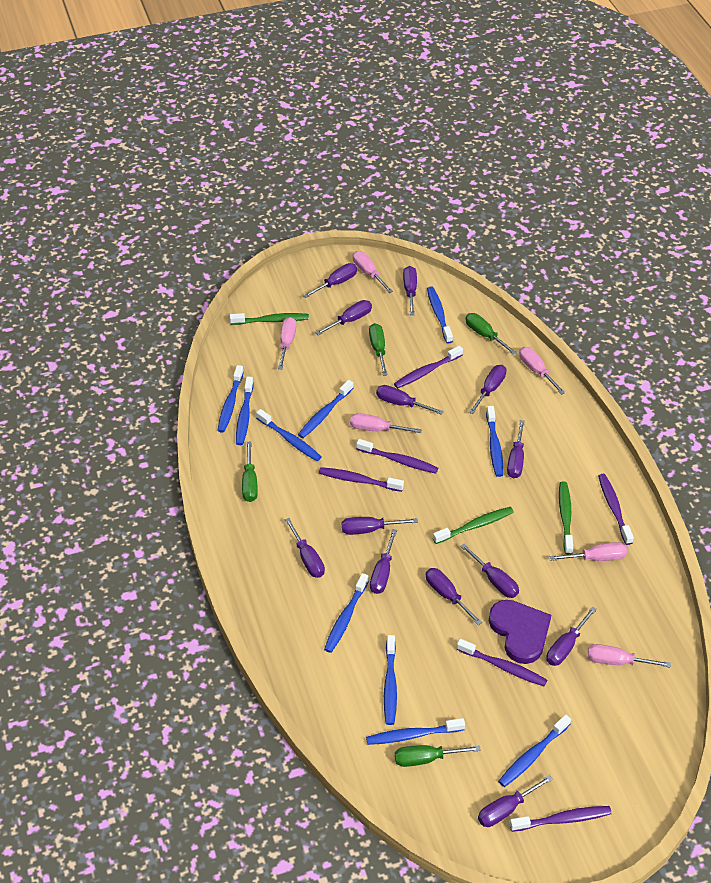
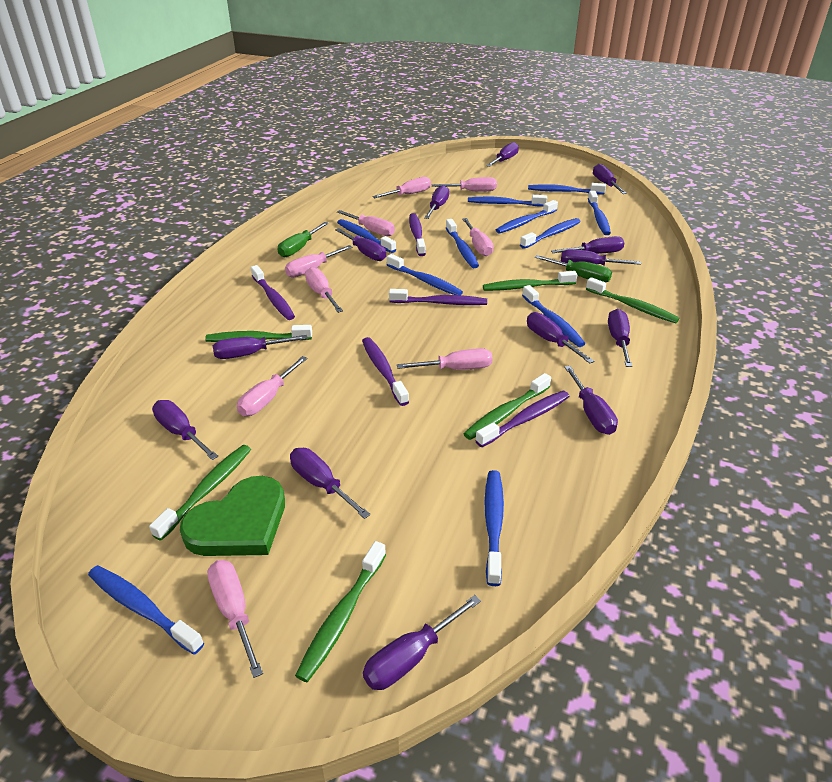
blue toothbrush: [217,365,244,433] [236,377,253,445] [256,409,321,461] [298,380,353,438] [324,573,369,653] [366,718,465,745] [384,635,397,725] [427,286,453,344] [486,406,503,477] [498,714,571,787] = 10 -> [88,565,204,655] [337,219,396,253] [387,254,463,295] [445,219,479,268] [468,195,547,207] [484,470,504,586] [496,200,558,233] [520,218,581,249] [522,285,585,347] [528,183,606,195] [588,191,611,235] = 11
green heart: none = 0 -> [180,476,285,556] = 1
green screwdriver: [242,442,258,502] [369,323,388,376] [395,745,481,767] [465,313,517,355] = 4 -> [278,222,329,257] [535,255,612,282] = 2
green toothbrush: [230,313,309,325] [433,507,514,544] [559,482,573,555] = 3 -> [149,445,251,541] [205,325,312,342] [295,541,386,682] [463,373,551,440] [483,271,577,291] [586,277,680,323] = 6
pink screwdriver: [278,317,297,369] [350,413,422,433] [353,251,393,293] [519,347,565,395] [549,542,627,561] [588,644,671,668] = 6 -> [207,560,263,678] [237,356,308,416] [285,245,352,277] [305,267,343,313] [337,210,395,236] [373,177,431,198] [397,348,493,370] [432,177,497,192] [462,218,493,256] = 9
purple heart: [489,600,551,664] = 1 -> none = 0
purple toothbrush: [319,467,404,492] [356,439,438,474] [394,346,463,388] [457,639,547,687] [510,806,612,832] [598,474,634,545] = 6 -> [251,265,295,320] [362,337,409,406] [389,289,487,305] [409,213,426,256] [475,391,570,447] = 5

